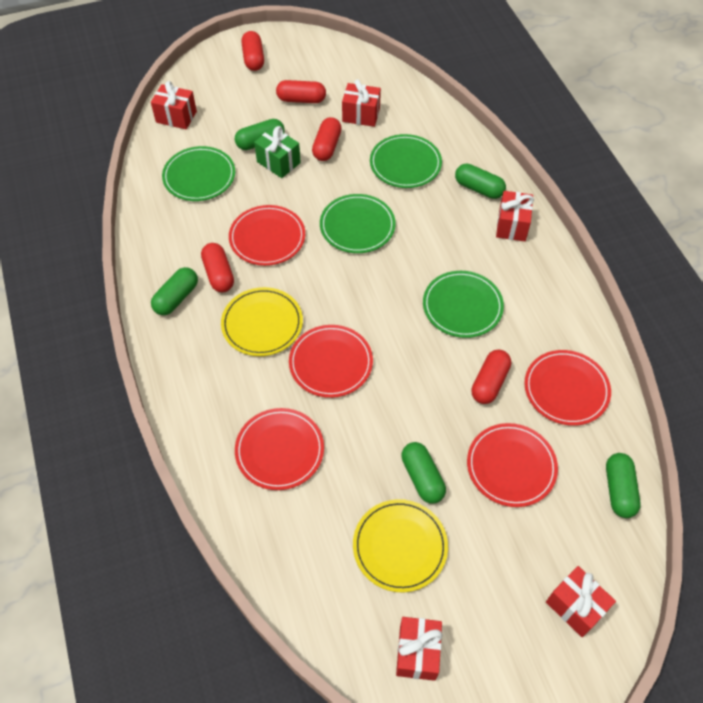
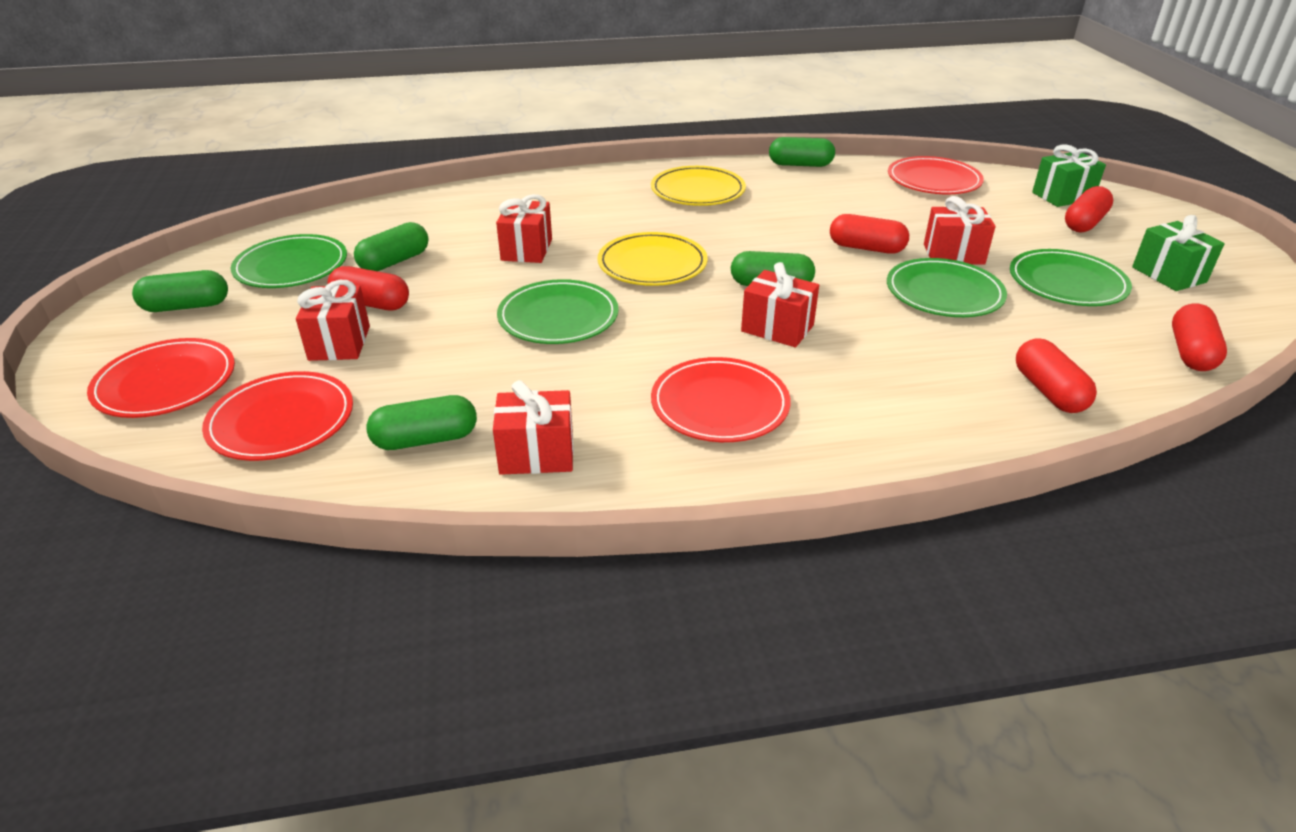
green gift: [254,126,301,178] = 1 -> [1032,144,1106,207] [1132,215,1225,291] = 2
red plate: [229,205,305,266] [235,408,324,490] [289,325,373,398] [467,423,558,507] [524,350,611,426] = 5 -> [87,338,235,418] [202,371,353,461] [651,357,791,442] [888,156,984,194] = 4

